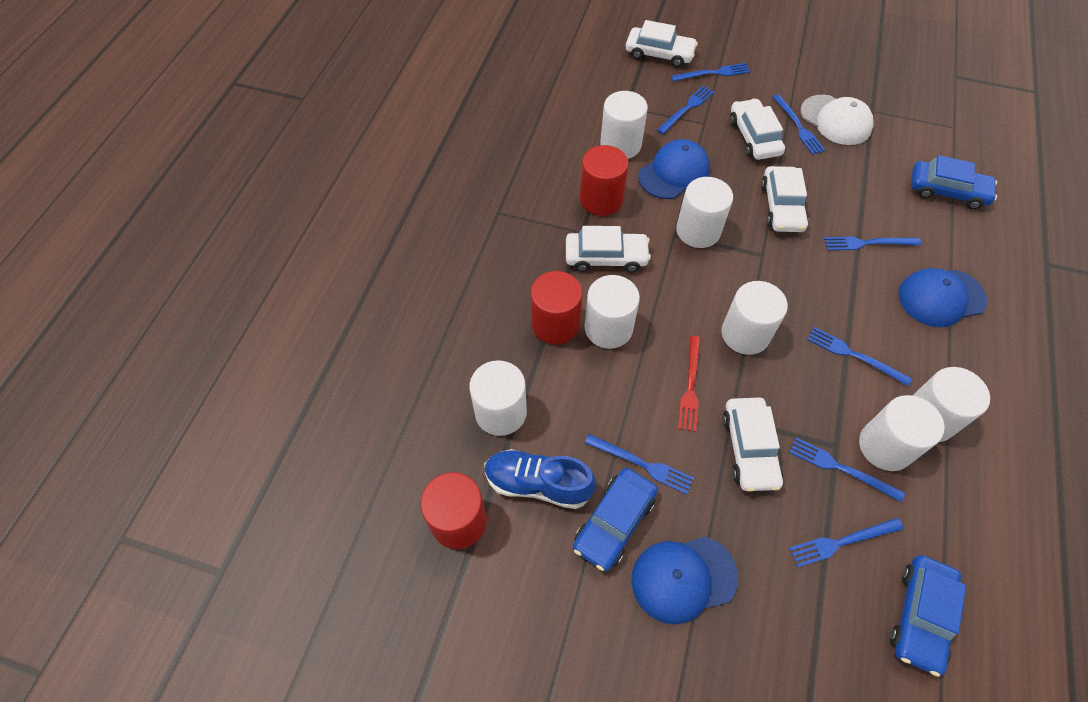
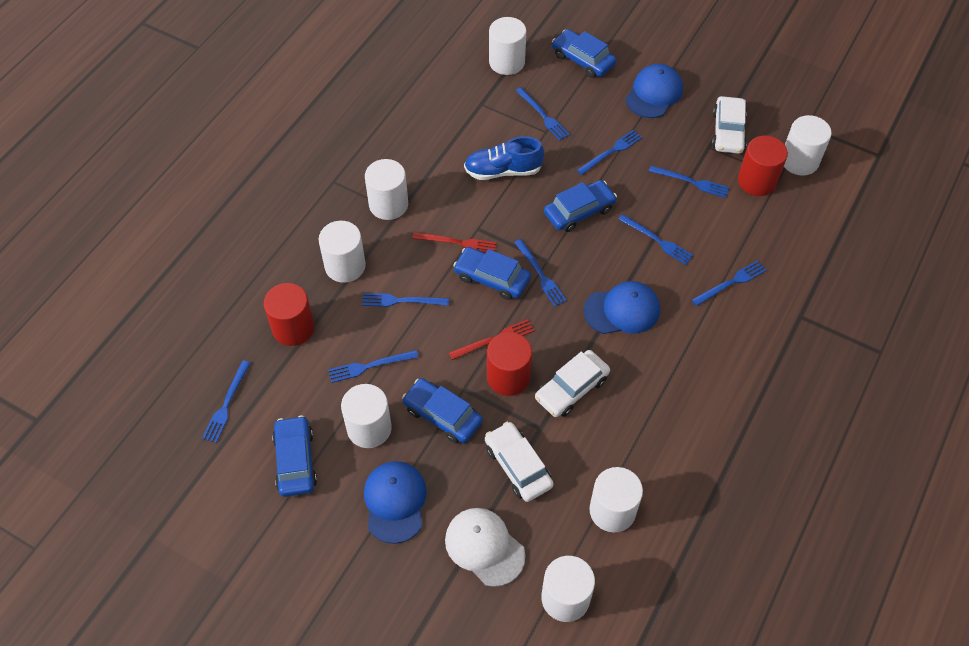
blue car: [573,468,658,571] [890,555,966,677] [911,155,997,209] = 3 -> [272,415,317,497] [402,378,483,443] [453,247,531,300] [544,180,617,232] [552,29,616,78] = 5
blue fork: [585,434,693,494] [657,85,714,134] [671,63,750,81] [772,94,825,155] [789,437,905,502] [789,518,904,567] [807,327,912,386] [824,237,921,250] = 8 -> [202,361,251,443] [328,350,419,383] [362,293,449,307] [514,239,567,307] [516,87,570,141] [577,130,642,175] [618,214,694,265] [649,166,729,198] [692,260,766,306] = 9
red fork: [678,336,700,432] = 1 -> [412,232,497,253] [449,319,534,360] = 2
white car: [566,226,651,272] [626,20,698,67] [722,397,783,492] [730,98,785,160] [761,166,809,232] = 5 -> [485,422,554,502] [535,350,610,417] [712,96,747,154] = 3

